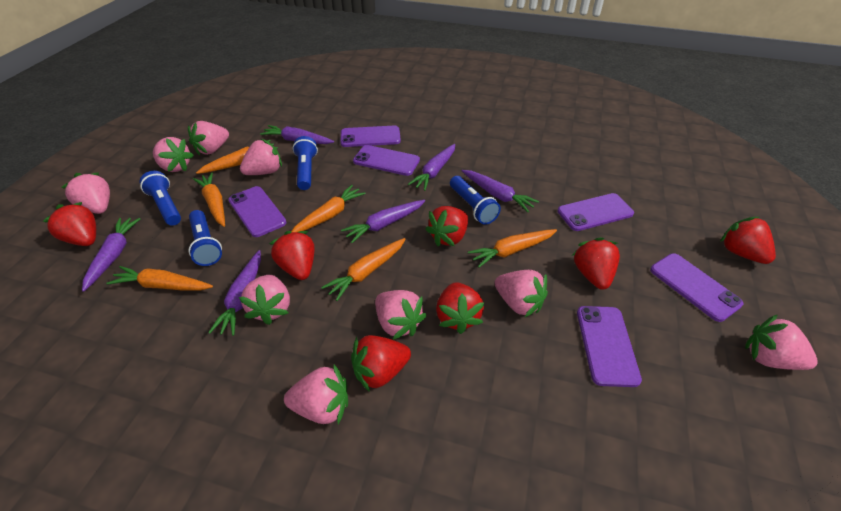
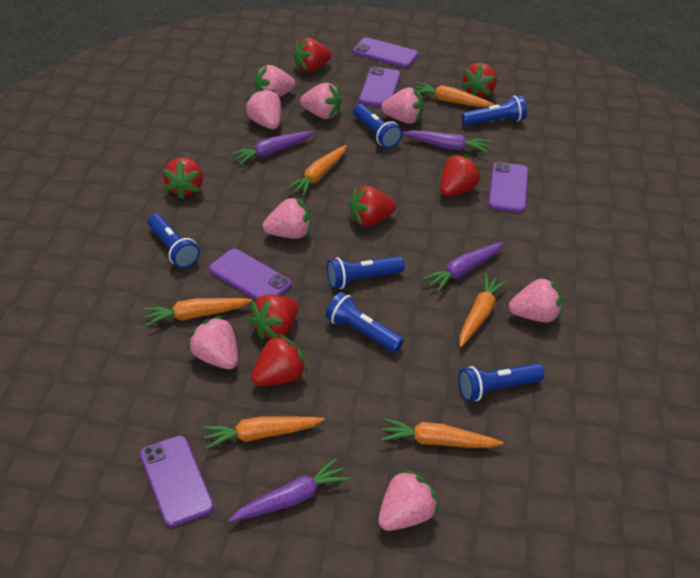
blue flashlight: [140,171,181,226] [189,210,222,266] [292,136,318,190] [450,176,501,225] = 4 -> [148,214,200,268] [326,292,404,353] [327,256,405,289] [353,104,402,148] [458,363,544,401] [461,95,527,126] = 6
pink strawberry: [62,172,110,214] [153,137,194,172] [188,121,229,156] [239,275,290,325] [240,139,282,175] [284,365,348,424] [375,290,426,340] [495,270,548,317] [745,314,818,370] = 9 -> [187,316,238,369] [245,88,281,129] [255,65,296,97] [263,196,311,239] [300,83,342,119] [378,468,439,531] [381,87,424,124] [509,277,562,323] = 8
purple carrot: [82,218,140,292] [208,250,261,336] [260,125,334,144] [341,200,425,243] [408,144,455,191] [462,170,539,212] = 6 -> [228,458,350,522] [230,131,313,165] [402,130,491,153] [422,242,504,292] = 4
purple phone: [228,186,286,237] [341,126,401,147] [353,145,420,176] [557,193,634,231] [577,306,642,387] [650,253,743,322] = 6 -> [140,436,214,527] [209,249,292,300] [353,37,418,68] [359,66,401,107] [488,162,528,213] = 5

